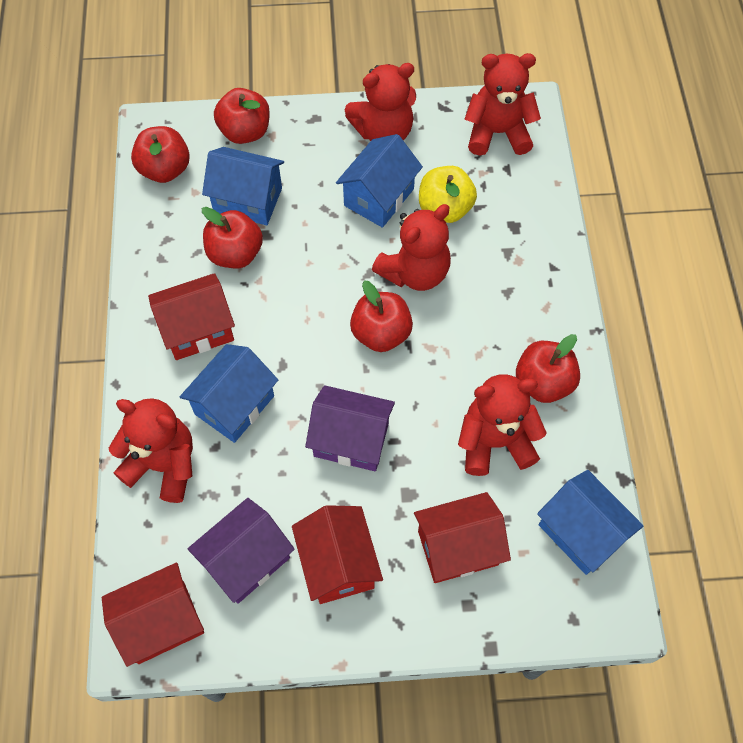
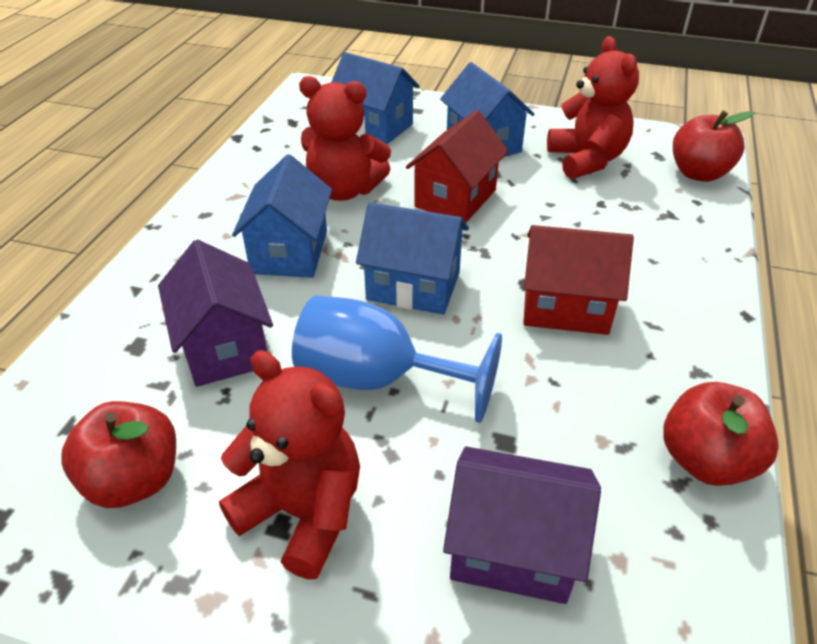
blue goblet: none = 0 -> [292,295,502,423] = 1
red apple: [131,126,190,183] [202,207,263,268] [214,88,270,144] [350,281,413,352] [516,334,580,403] = 5 -> [61,401,176,508] [663,382,779,486] [673,110,755,182] = 3
red house: [101,563,204,667] [148,273,235,360] [292,505,383,604] [414,492,511,583] = 4 -> [406,110,508,223] [523,225,634,335] = 2
red teddy bear: [109,398,193,503] [345,63,416,141] [372,204,451,291] [458,374,547,476] [465,53,541,155] = 5 -> [219,350,360,579] [299,76,391,201] [547,36,639,179] = 3
yellow apple: [419,166,477,223] = 1 -> none = 0

